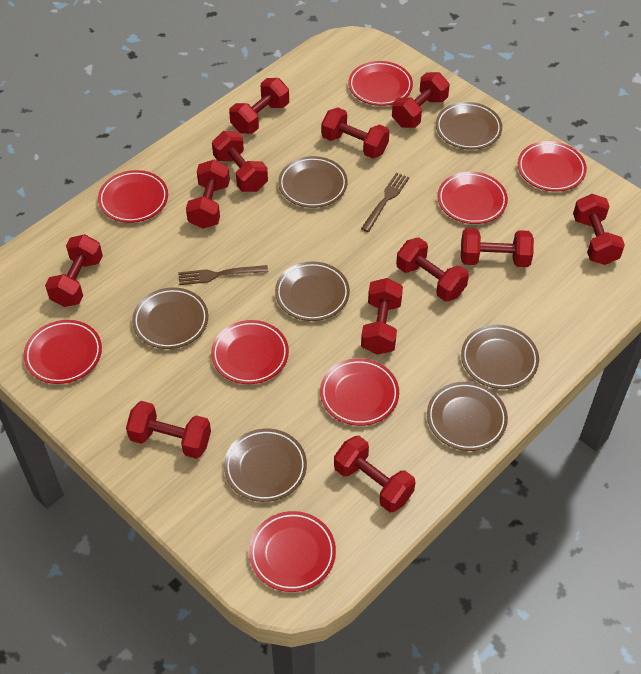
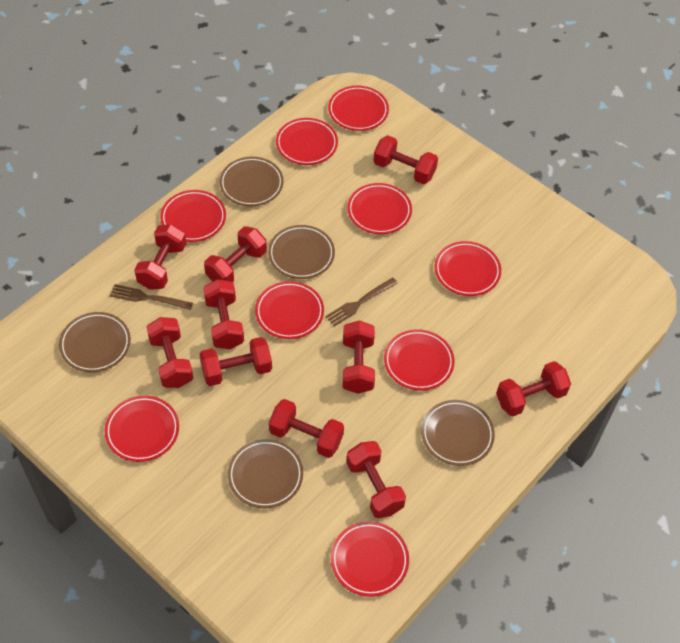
brown plate: [132,288,208,349] [224,429,307,502] [275,262,350,321] [278,156,348,208] [427,382,508,451] [436,102,502,150] [461,325,539,389] = 7 -> [59,312,131,372] [219,157,284,206] [228,439,303,508] [268,225,335,279] [421,400,495,466] = 5
red dumbbell: [45,234,103,307] [126,401,211,459] [186,160,230,229] [212,131,268,192] [229,78,289,134] [321,107,390,158] [334,436,415,512] [361,278,403,355] [392,72,450,128] [396,238,469,302] [461,228,534,267] [573,194,625,265] = 12 -> [134,224,186,290] [147,317,193,388] [199,337,272,386] [203,279,244,349] [204,226,267,282] [269,399,344,458] [343,320,375,394] [346,441,406,518] [373,135,438,184] [496,361,571,417] = 10
red plate: [24,320,102,384] [98,170,168,223] [211,320,289,384] [249,511,336,592] [320,358,399,426] [348,61,413,106] [437,172,508,224] [518,141,587,192] = 8 -> [105,396,179,462] [160,190,226,242] [255,281,324,339] [276,118,338,165] [328,86,389,131] [331,521,409,597] [347,183,412,234] [384,329,455,391] [434,241,501,296] = 9

